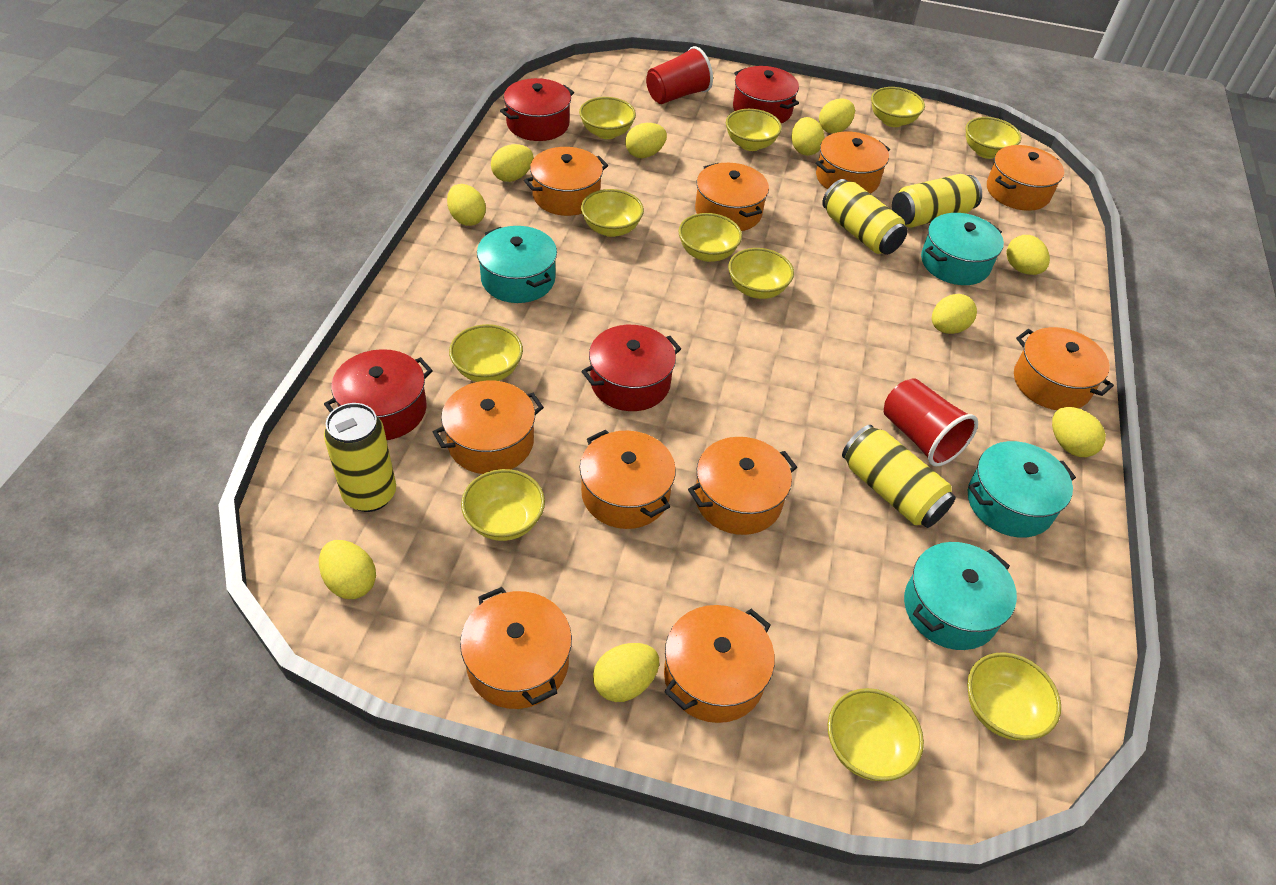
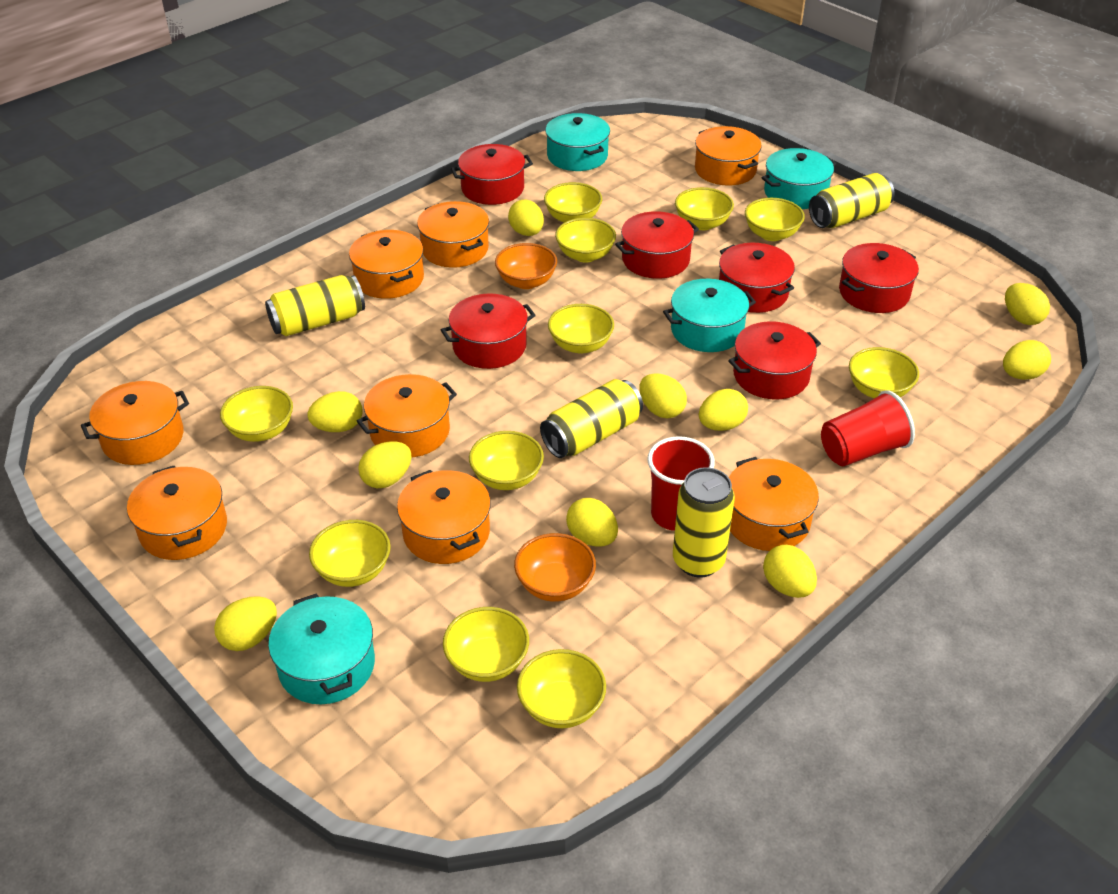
orange bowl: none = 0 -> [495,243,557,289] [514,533,596,602] = 2
orange pot: [433,381,544,474] [460,587,572,709] [524,147,608,216] [580,430,676,529] [664,605,775,723] [688,437,797,535] [695,163,769,231] [816,131,890,194] [987,145,1064,211] [1014,327,1114,410] = 10 -> [81,381,189,465] [127,466,227,560] [349,230,424,299] [357,374,457,457] [397,470,491,564] [417,201,489,268] [695,126,762,185] [729,457,819,551] = 8
red pot: [324,349,433,440] [500,78,574,141] [582,325,681,411] [733,66,799,123] = 4 -> [441,293,536,369] [451,144,533,205] [615,211,699,279] [719,243,795,313] [728,321,821,399] [839,243,919,313] = 6

